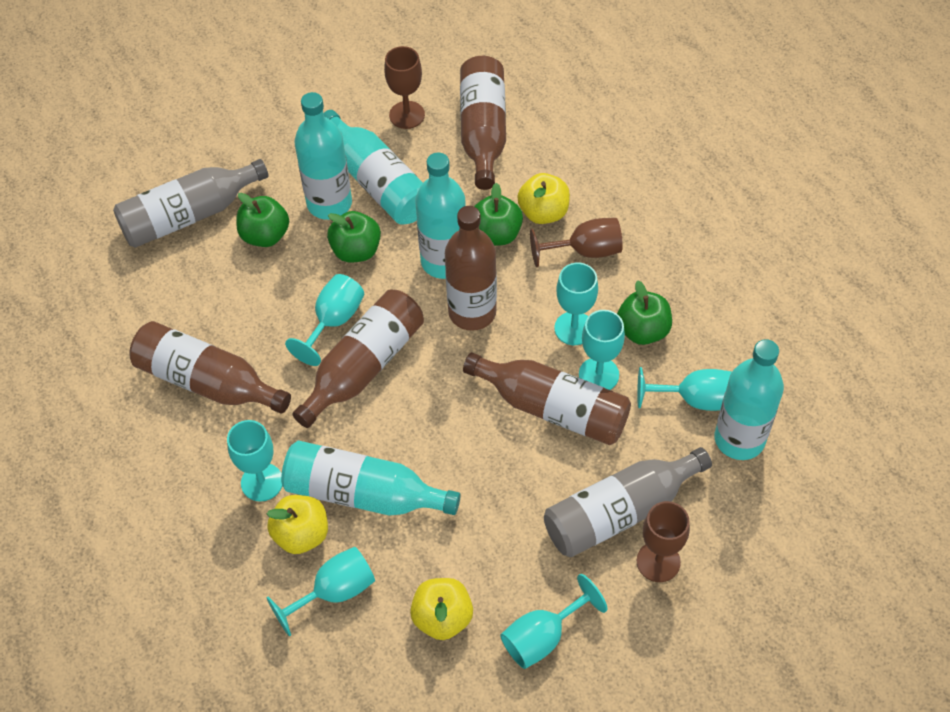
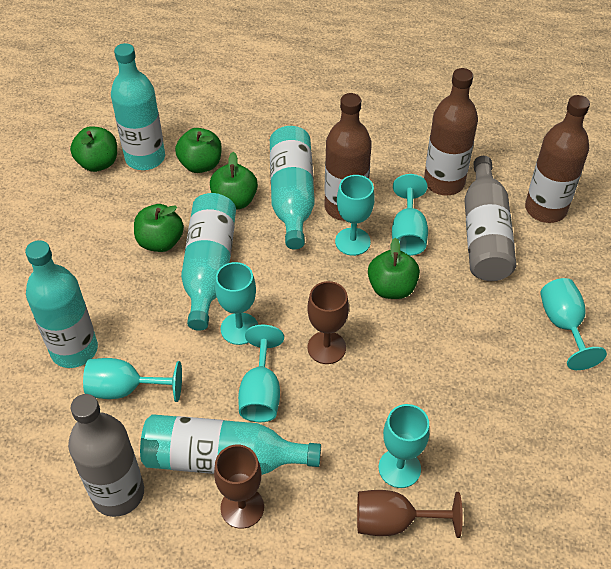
brown bottle: [129,321,291,413] [292,289,424,428] [445,206,497,331] [460,56,506,190] [463,352,631,445] = 5 -> [324,93,372,221] [424,68,478,195] [525,95,590,223] = 3
green apple: [237,193,289,247] [327,211,381,262] [474,183,523,245] [617,280,672,345] = 4 -> [70,126,117,172] [134,204,184,252] [175,128,222,173] [210,152,258,209] [368,238,420,299] = 5
yellow apple: [267,495,328,554] [410,578,473,640] [517,173,570,224] = 3 -> none = 0

